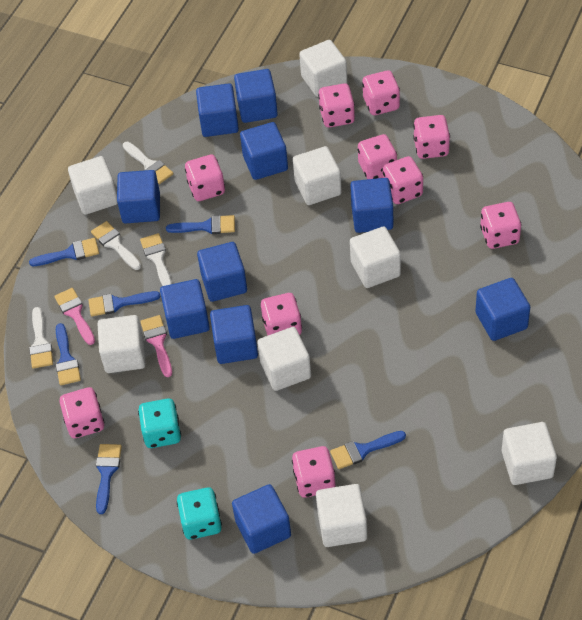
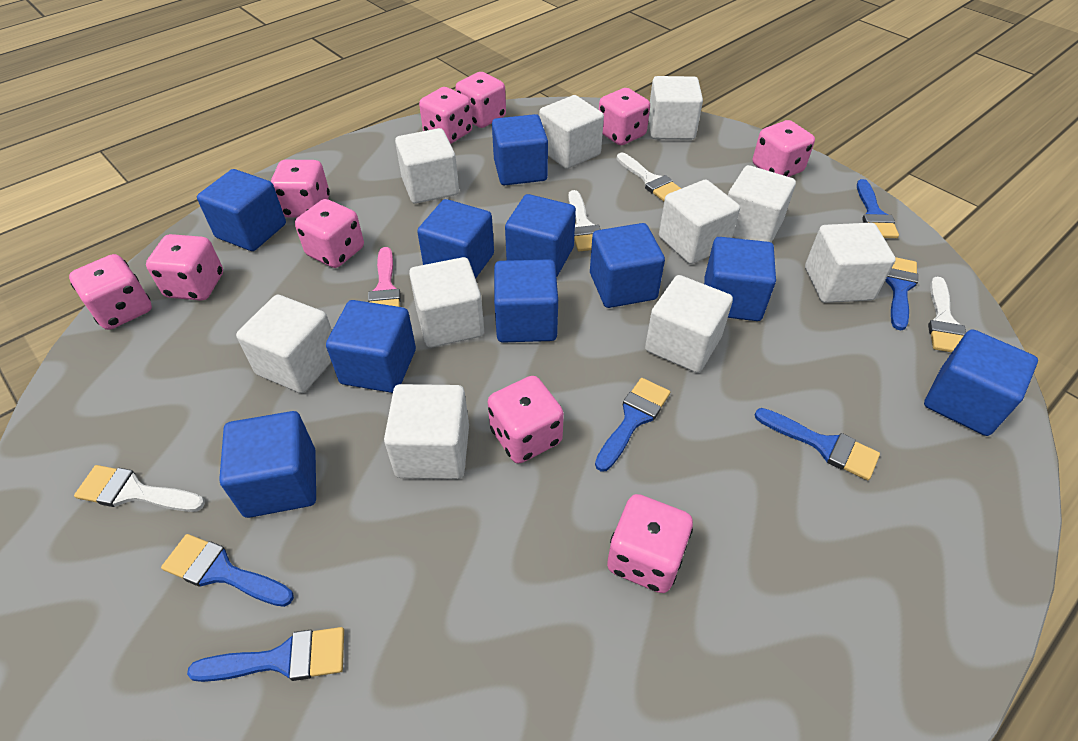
pink brush: [54,288,95,345] [140,315,172,377] = 2 -> [368,247,401,307] = 1
turquoise dice: [138,399,181,448] [177,487,222,540] = 2 -> none = 0
white cube: [68,156,118,215] [98,315,145,373] [257,327,311,391] [293,146,342,205] [299,40,347,97] [316,484,367,547] [350,226,401,288] [502,422,557,485] = 8 -> [236,295,332,393] [384,384,469,479] [395,128,459,204] [409,257,484,347] [539,95,604,169] [645,275,733,373] [649,76,703,140] [659,180,740,264] [728,165,796,243] [805,223,896,303] = 10

